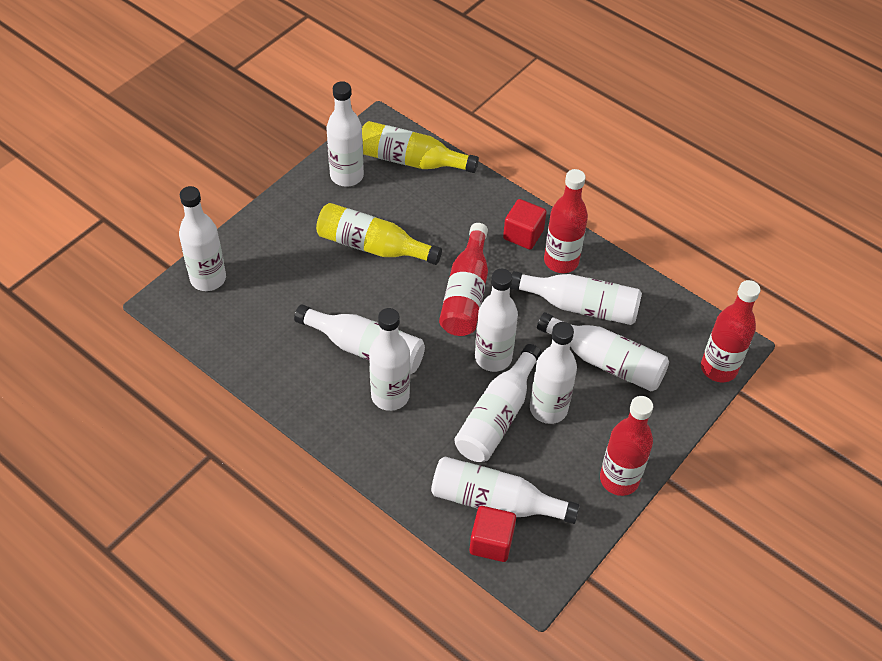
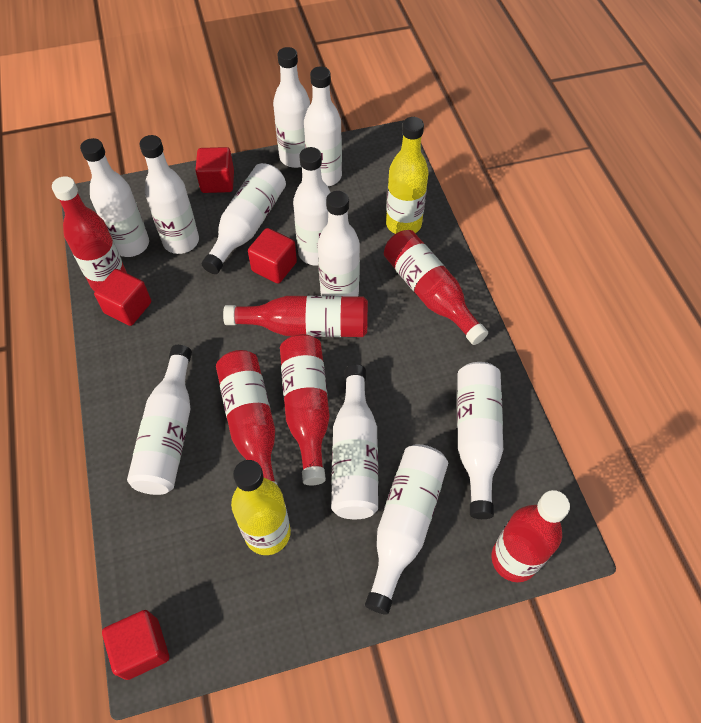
red bottle: [439,223,488,336] [544,169,588,273] [600,396,653,496] [701,280,760,382] = 4 -> [52,176,127,291] [216,350,278,486] [223,296,368,337] [280,334,330,485] [384,230,488,345] [491,490,570,582] = 6
red cube: [470,506,516,562] [503,199,547,249] = 2 -> [94,269,151,326] [102,610,169,680] [195,147,234,193] [248,228,297,283] = 4
white bottle: [179,186,226,291] [294,304,425,374] [326,81,364,187] [369,308,410,411] [431,457,580,524] [454,344,542,462] [475,269,518,372] [510,271,642,325] [530,322,577,424] [537,312,669,391] = 10 -> [80,138,149,257] [127,345,192,495] [139,135,199,254] [202,163,286,274] [273,47,310,168] [293,147,331,266] [304,67,342,186] [318,191,360,297] [331,365,378,519] [365,444,448,615] [457,362,503,519] = 11

